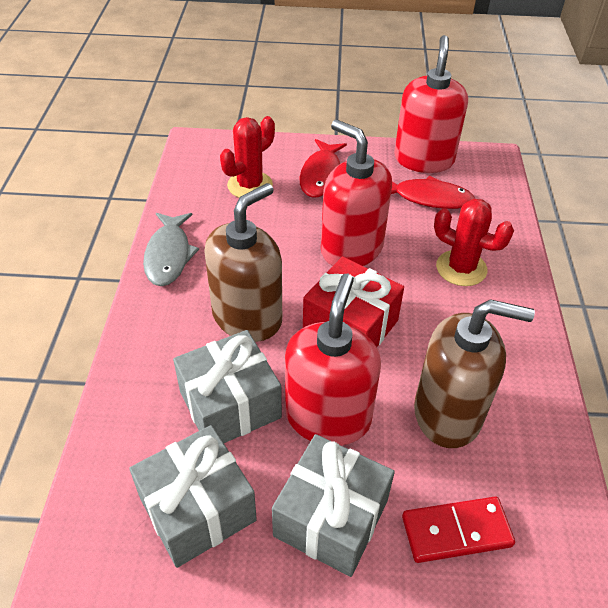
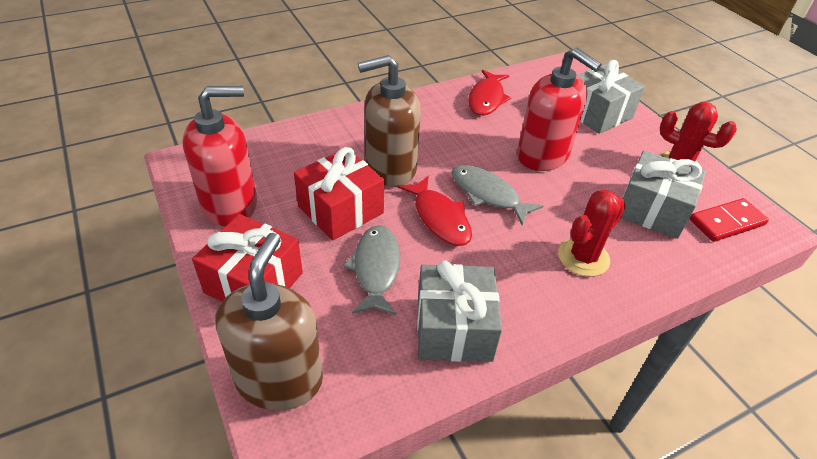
grey fish: [143,213,199,286] = 1 -> [343,225,401,315] [452,165,543,226] = 2
red gift: [303,256,404,347] = 1 -> [192,214,303,302] [294,147,384,241] = 2
red soap dispenser: [285,274,381,446] [321,120,392,266] [394,35,468,173] = 3 -> [183,86,257,226] [517,48,602,171] = 2

